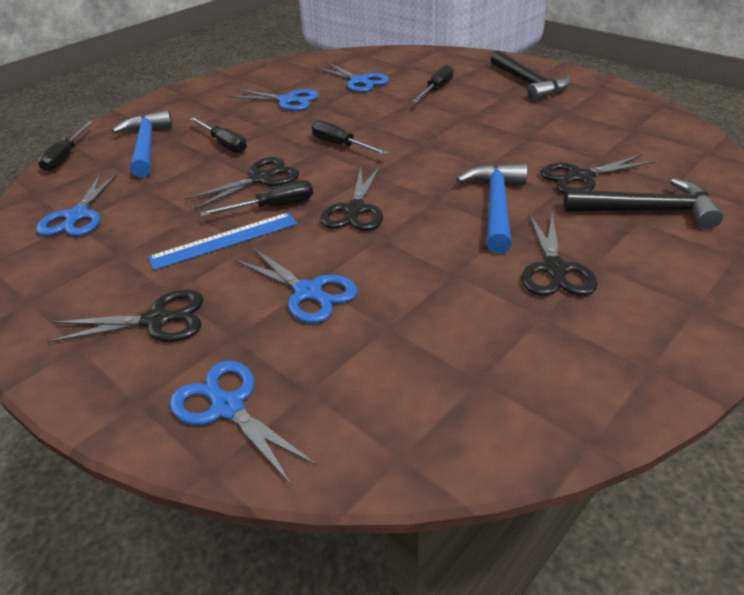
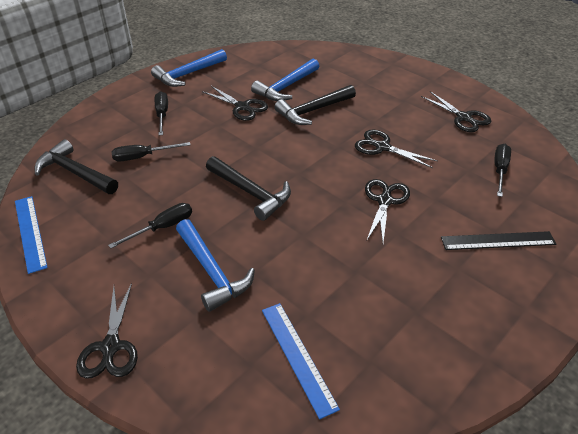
black hammer: [491,50,571,101] [564,178,723,229] = 2 -> [34,139,118,194] [206,156,291,221] [274,85,356,125] = 3
black ruler: none = 0 -> [441,231,556,250] = 1
black screwdriver: [37,121,93,171] [190,117,247,153] [201,180,313,216] [312,120,389,155] [412,64,454,103] = 5 -> [108,203,192,248] [111,142,191,161] [155,91,168,135] [495,144,511,197] = 4
blue hammer: [112,110,173,177] [456,164,528,253] = 2 -> [151,49,227,87] [176,219,255,312] [251,58,319,101] = 3
blue ruler: [148,212,297,270] = 1 -> [15,196,48,274] [262,303,340,419] = 2
blue scissors: [36,172,118,236] [170,361,318,486] [229,89,319,111] [235,247,358,323] [316,62,389,92] = 5 -> none = 0

